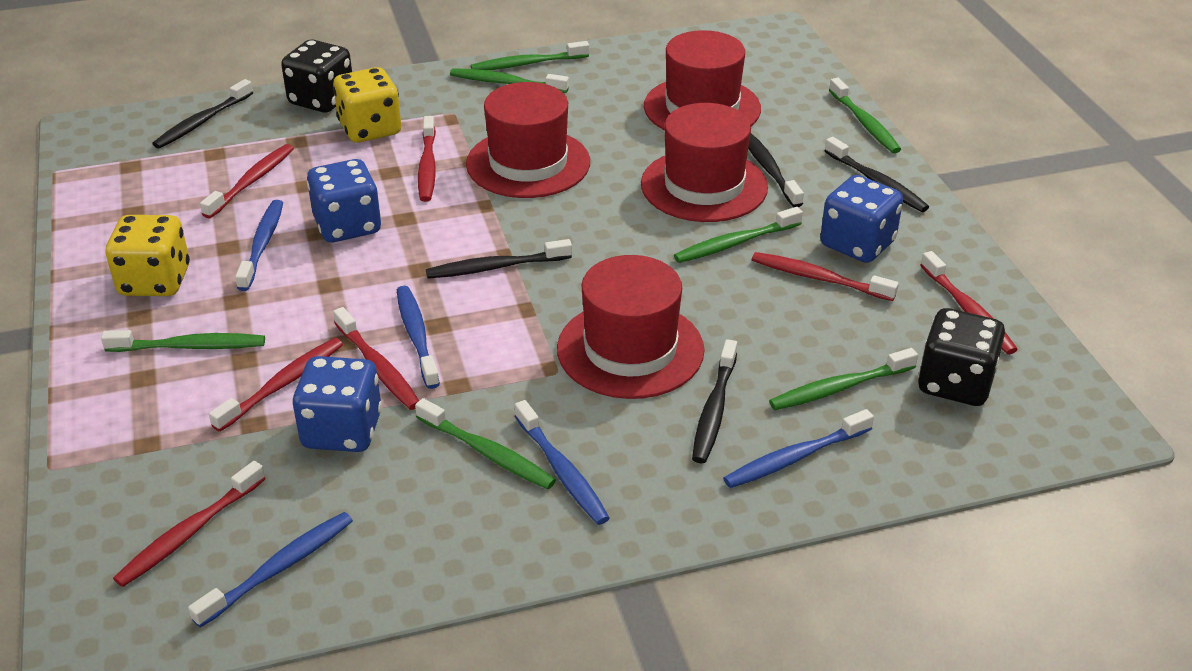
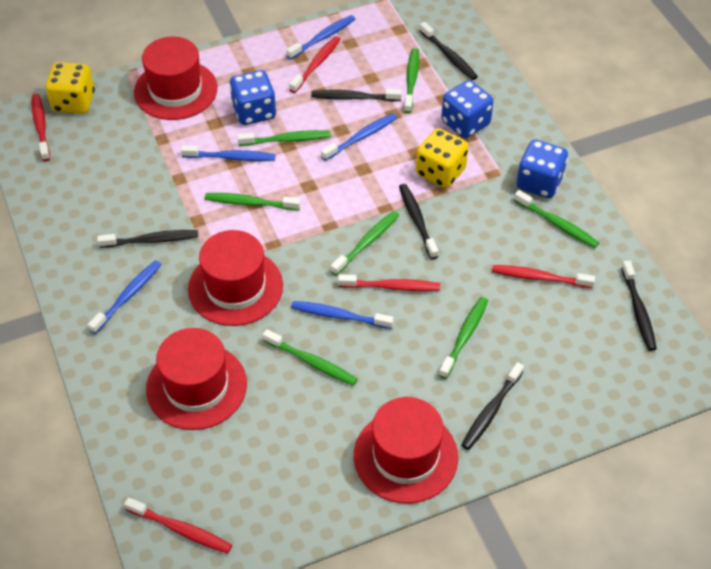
black dice: [281,40,352,113] [918,308,1005,406] = 2 -> none = 0
black toothbrush: [152,79,253,149] [426,239,572,279] [692,339,737,463] [748,133,804,207] [825,137,929,212] = 5 -> [97,230,198,248] [311,89,402,101] [399,184,439,259] [419,22,478,80] [461,362,524,450] [621,260,657,351] = 6
red toothbrush: [113,461,266,587] [200,144,294,219] [209,338,343,432] [333,307,419,410] [418,116,436,202] [752,252,899,301] [921,251,1018,354] = 7 -> [32,94,50,161] [124,497,232,554] [289,36,341,93] [338,274,440,291] [492,265,595,288] = 5

